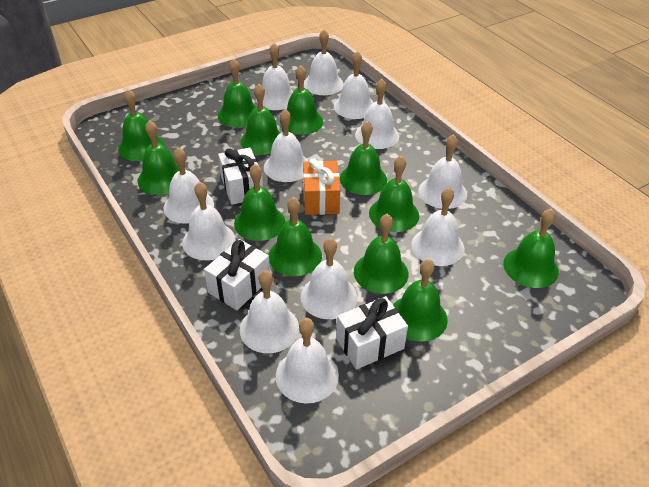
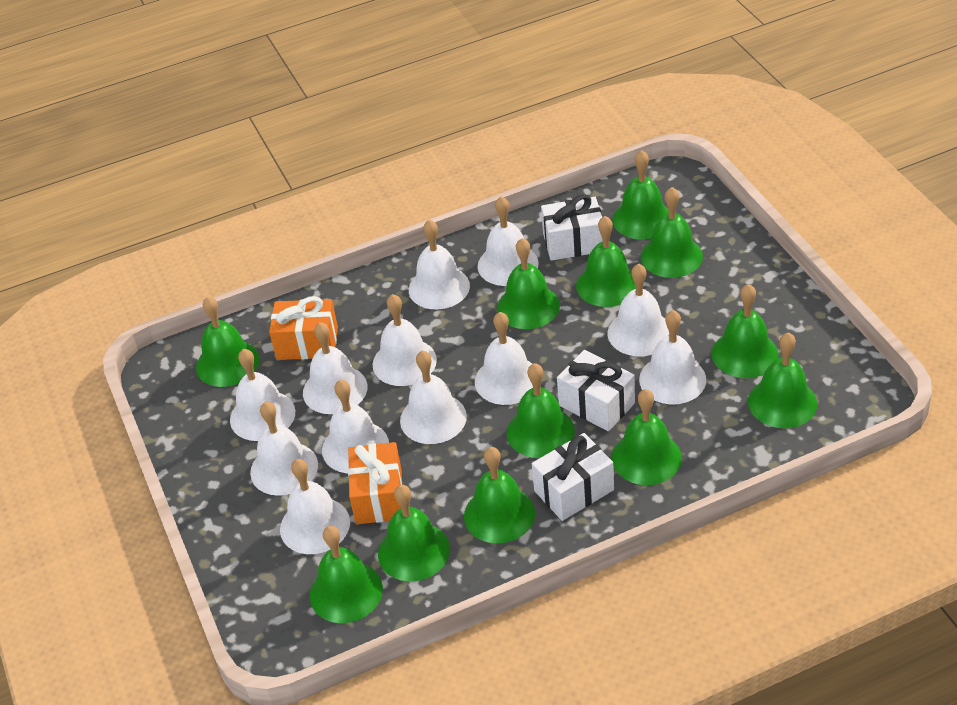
orange gift: [303,158,340,215] = 1 -> [269,296,338,360] [348,442,402,524] = 2

